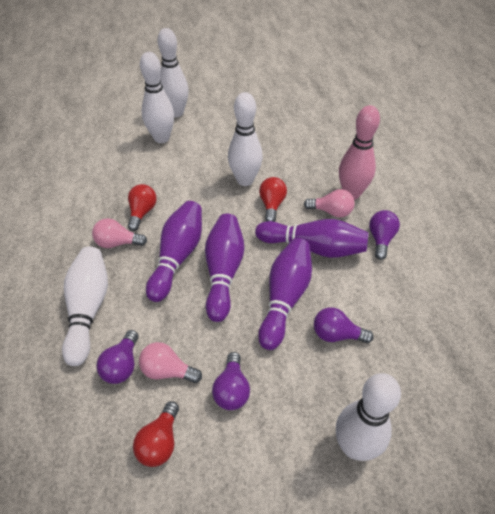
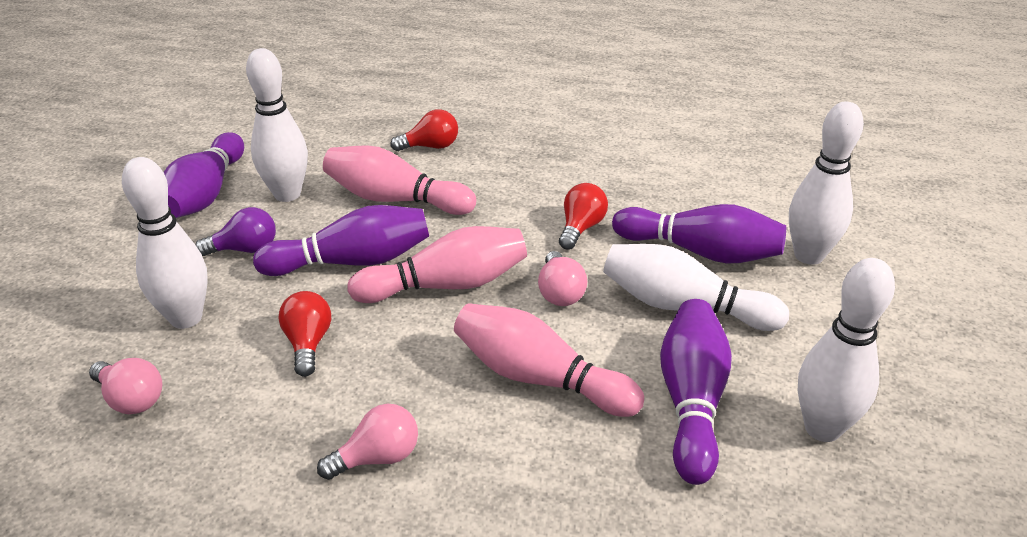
pink bowling pin: [339,105,380,200] = 1 -> [323,145,476,215] [347,226,527,303] [454,303,644,417] = 3
purple light bulb: [96,330,139,384] [212,352,250,410] [314,307,374,343] [369,210,400,260] = 4 -> [195,207,276,256] = 1

